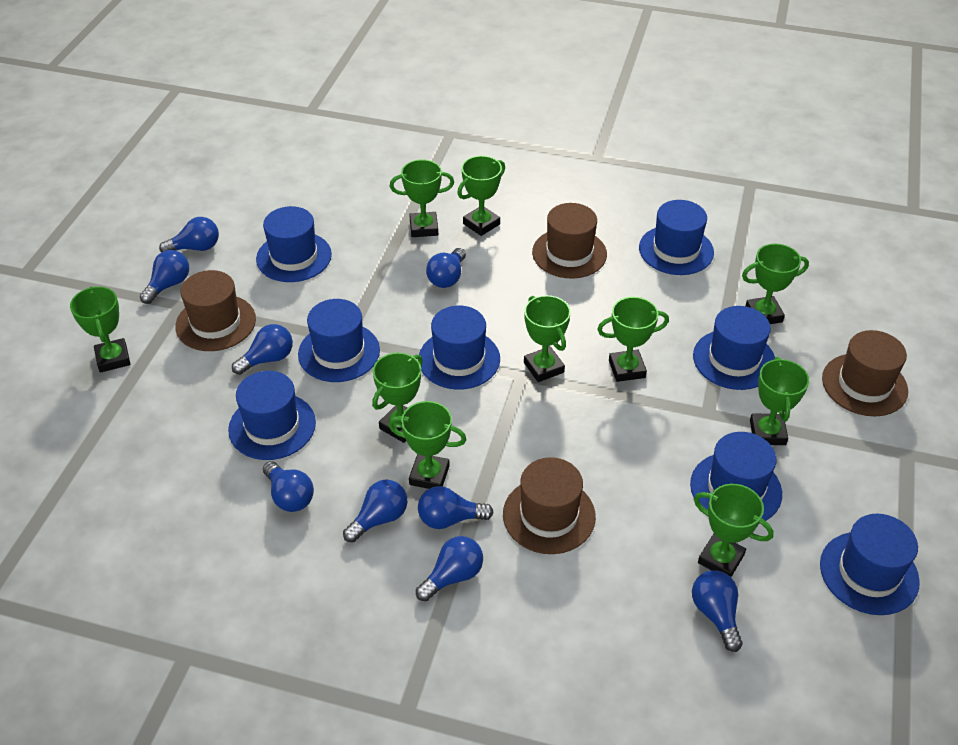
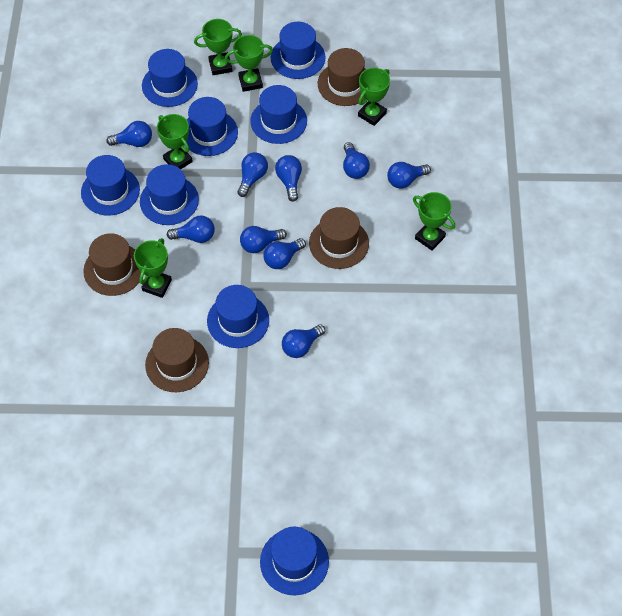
green trophy: [70,286,130,373] [372,353,423,443] [388,401,467,489] [390,159,454,237] [457,156,505,236] [524,295,571,382] [597,297,669,382] [694,484,774,577] [742,244,809,324] [750,357,809,445] = 10 -> [134,238,172,298] [157,114,193,169] [194,19,242,75] [225,35,273,92] [358,68,390,126] [413,192,455,251] = 6

